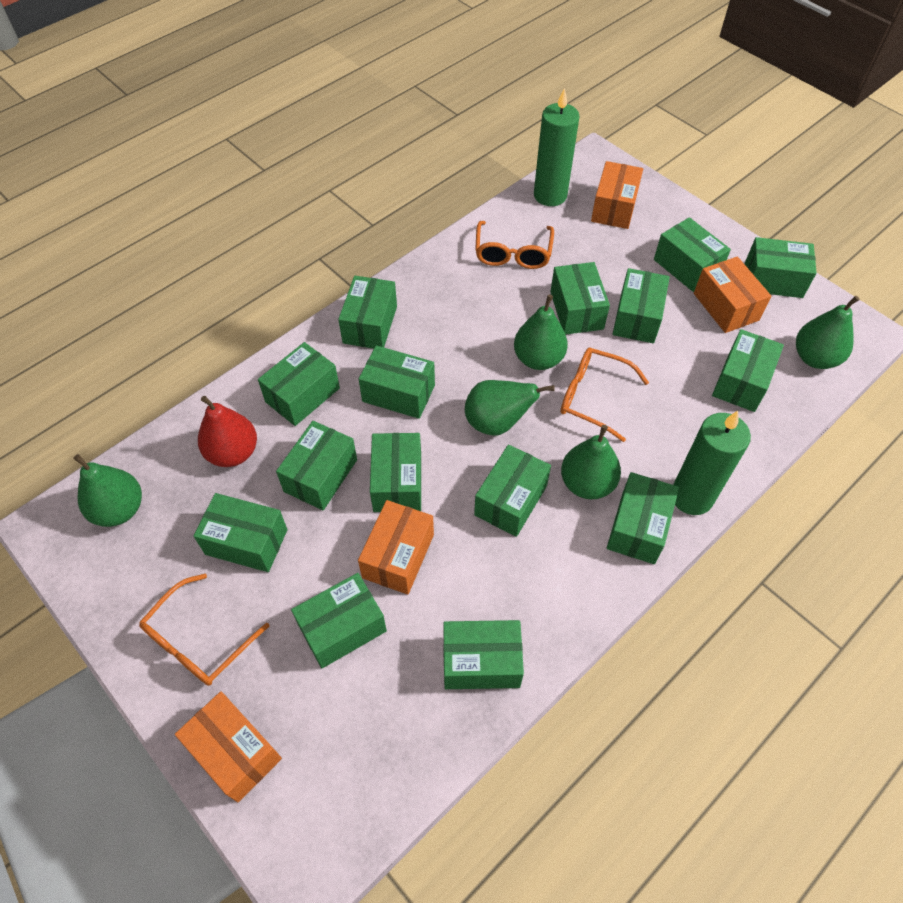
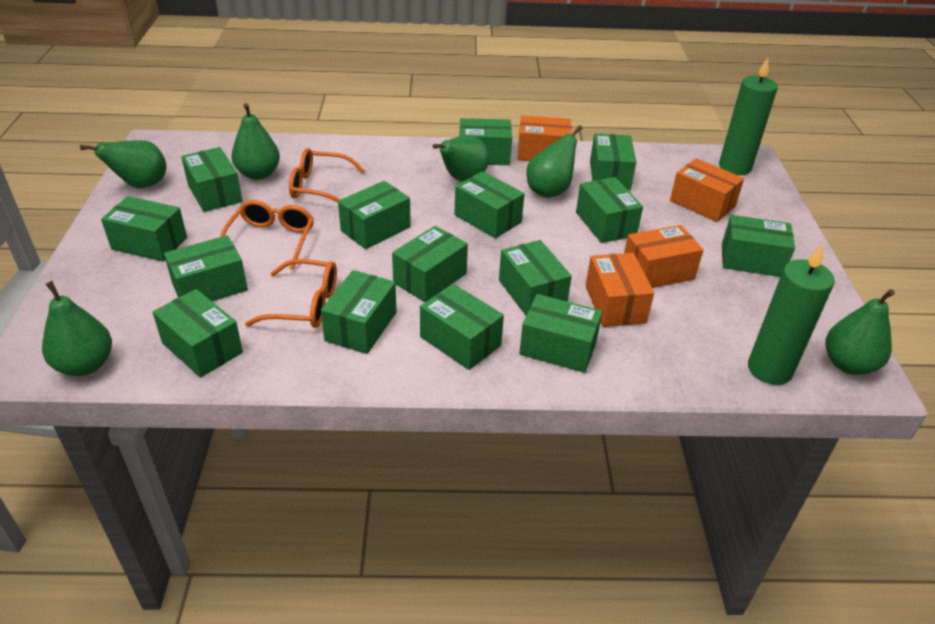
green pear: [73,454,142,527] [465,380,555,435] [514,294,568,370] [561,425,621,499] [796,296,860,369] = 5 -> [42,281,112,376] [80,140,167,188] [232,103,280,180] [432,135,489,182] [527,125,582,198] [825,289,895,375] = 6
red pear: [198,396,257,467] = 1 -> none = 0

